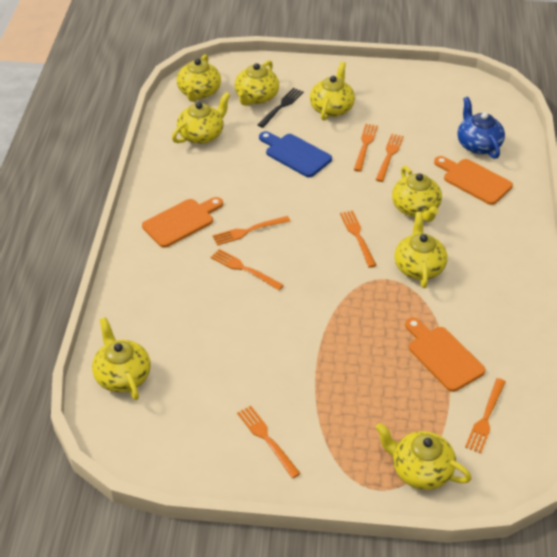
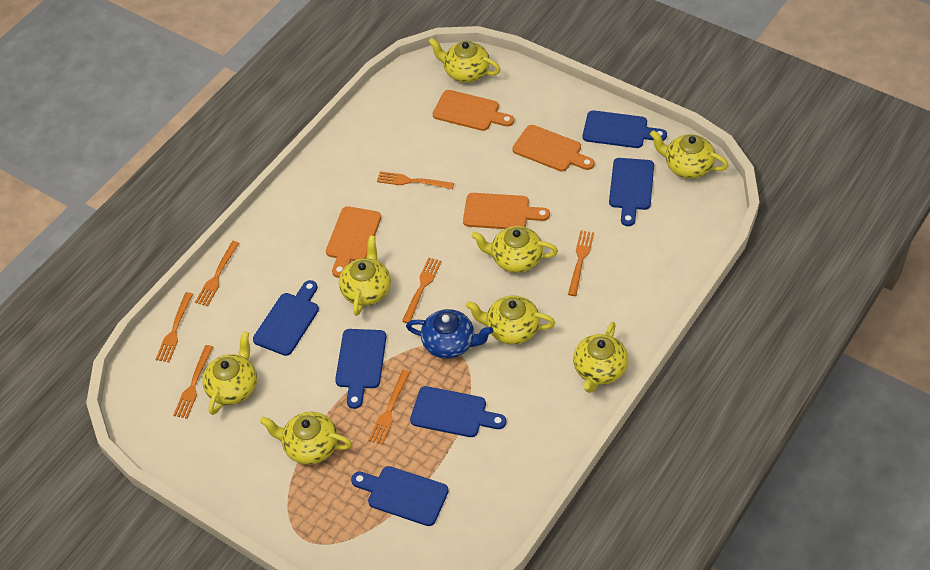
black fork: [258,88,304,128] = 1 -> none = 0
blue cutting board: [259,131,332,177] = 1 -> [253,280,319,356] [335,329,387,409] [351,466,449,526] [410,386,506,437] [583,110,667,148] [609,158,654,226] = 6
orange cutting board: [142,197,223,248] [405,318,485,392] [434,156,513,205] = 3 -> [326,206,381,278] [433,90,514,131] [463,193,550,229] [512,125,595,172] = 4

